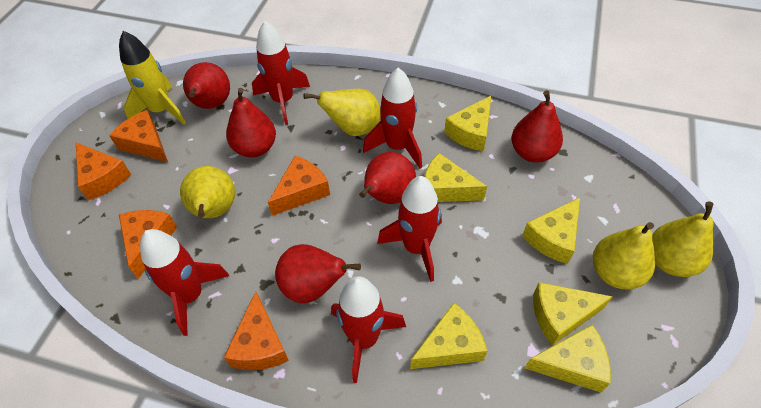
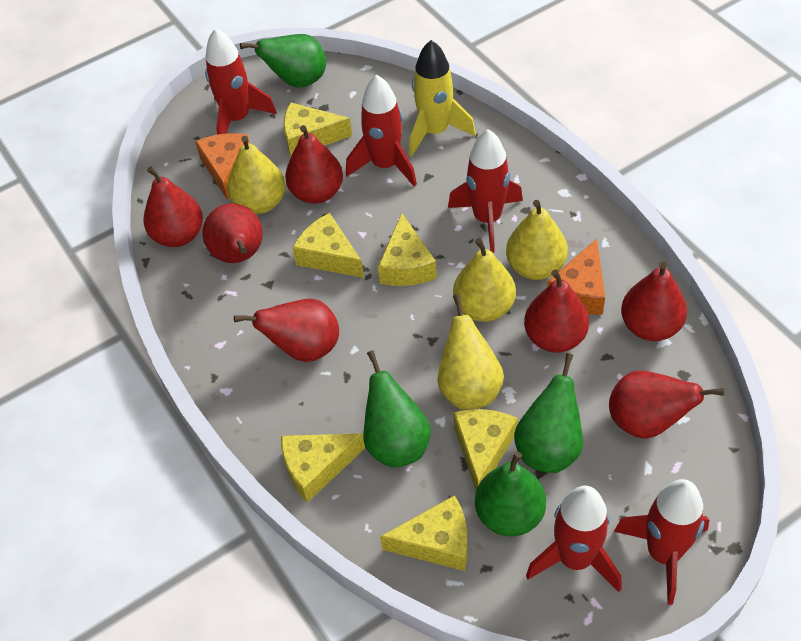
green pear: none = 0 -> [240,34,326,88] [364,350,431,468] [475,451,546,537] [514,353,583,473] = 4
orange cheese: [76,143,131,200] [109,110,168,162] [119,210,177,279] [224,291,289,370] [268,156,330,216] = 5 -> [195,133,249,200] [547,239,605,315] = 2
red pear: [183,62,230,109] [226,88,276,157] [275,244,361,303] [359,152,416,204] [511,90,563,162] = 5 -> [143,166,203,247] [202,203,263,263] [234,298,339,362] [285,125,343,204] [524,269,589,353] [609,370,724,439] [621,262,687,341] = 7

